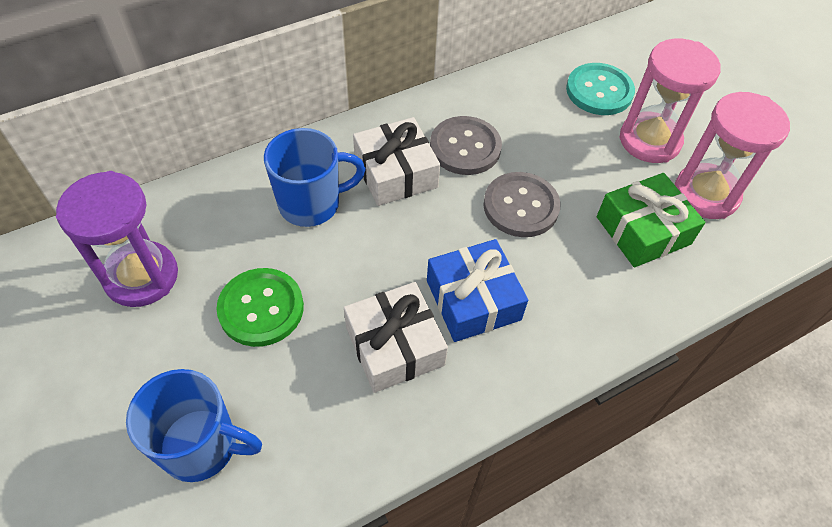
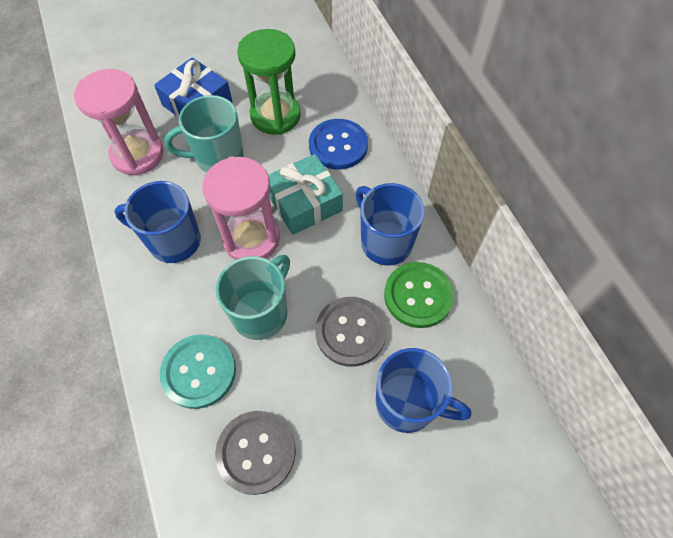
blue button: none = 0 -> [309,119,368,170] = 1
blue mug: [126,369,262,482] [264,128,366,227] = 2 -> [114,181,201,263] [356,183,425,266] [376,348,471,433] = 3
green gift: [597,173,706,267] = 1 -> none = 0
green hourglass: none = 0 -> [237,29,301,135] = 1
purple hourglass: [56,171,178,307] = 1 -> none = 0
turquoise gift: none = 0 -> [268,154,343,235] = 1
turquoise mug: none = 0 -> [164,95,244,173] [216,255,290,340] = 2
white gift: [344,282,448,393] [353,117,440,206] = 2 -> none = 0

